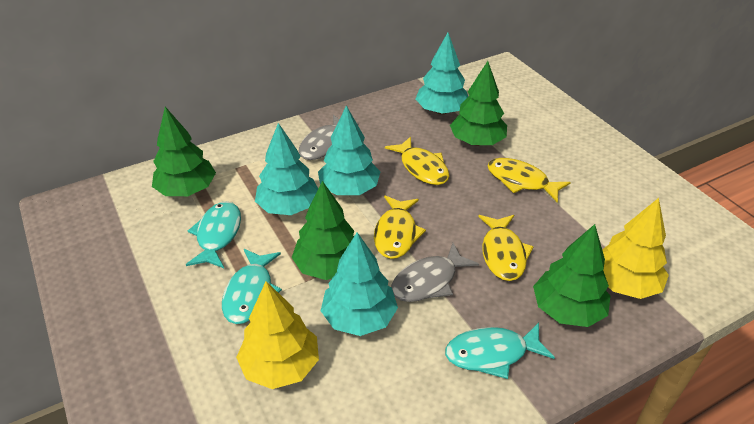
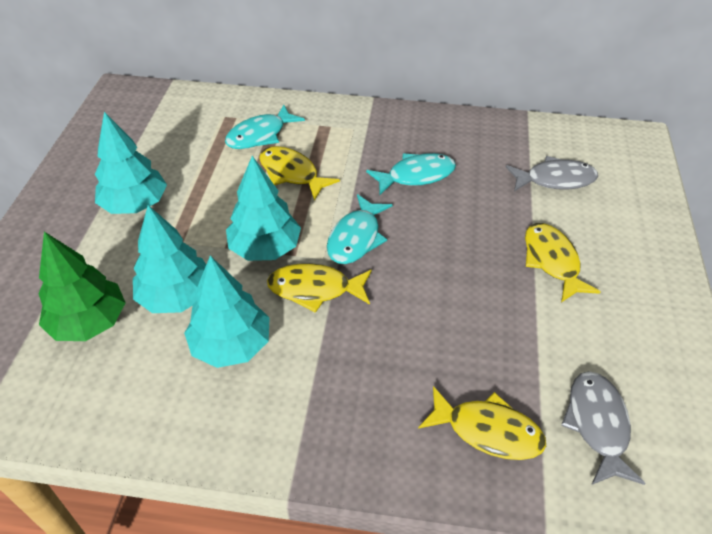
green tree: [152,107,216,196] [291,181,354,280] [450,61,507,146] [533,224,610,327] = 4 -> [38,232,126,341] = 1
yellow tree: [236,281,319,389] [602,198,669,299] = 2 -> none = 0

